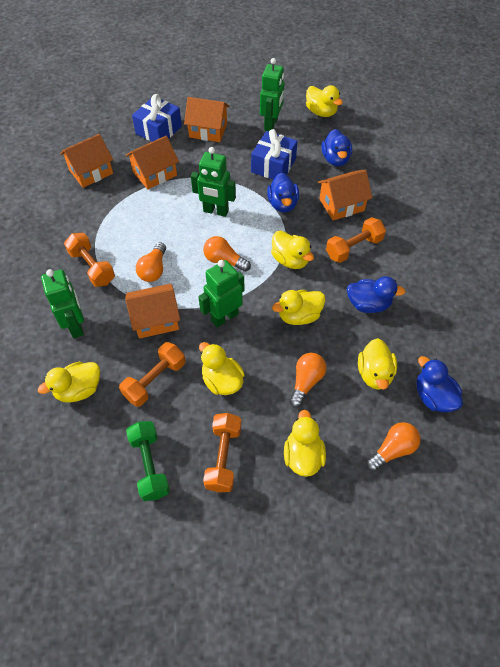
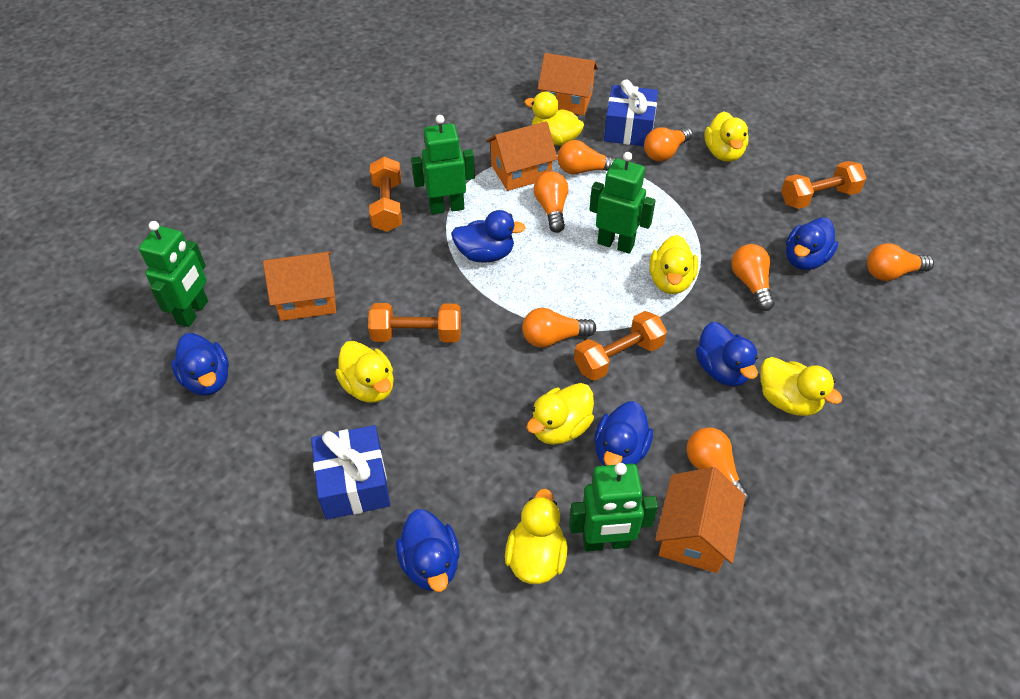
blue duck: [267,173,299,213] [321,129,352,166] [347,276,406,313] [416,356,463,412] = 4 -> [171,333,229,396] [396,509,460,592] [451,210,526,263] [594,401,653,466] [696,322,758,386] [786,217,838,270] = 6
green dumbbell: [126,421,170,501] = 1 -> none = 0
orange house: [60,134,113,188] [125,136,179,189] [125,284,180,339] [184,97,229,142] [318,170,372,220] = 5 -> [263,251,336,321] [486,121,558,191] [538,53,598,115] [655,467,745,573] = 4
orange light bulb: [136,242,166,282] [203,236,251,272] [289,353,326,408] [366,422,420,471] = 4 -> [522,308,596,348] [534,171,568,233] [557,140,616,174] [644,127,693,162] [687,427,750,507] [731,244,775,311] [867,243,934,281] = 7

